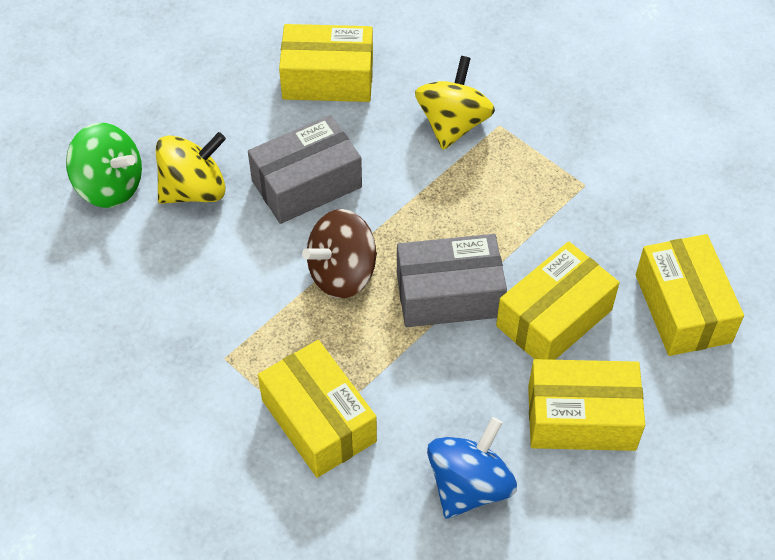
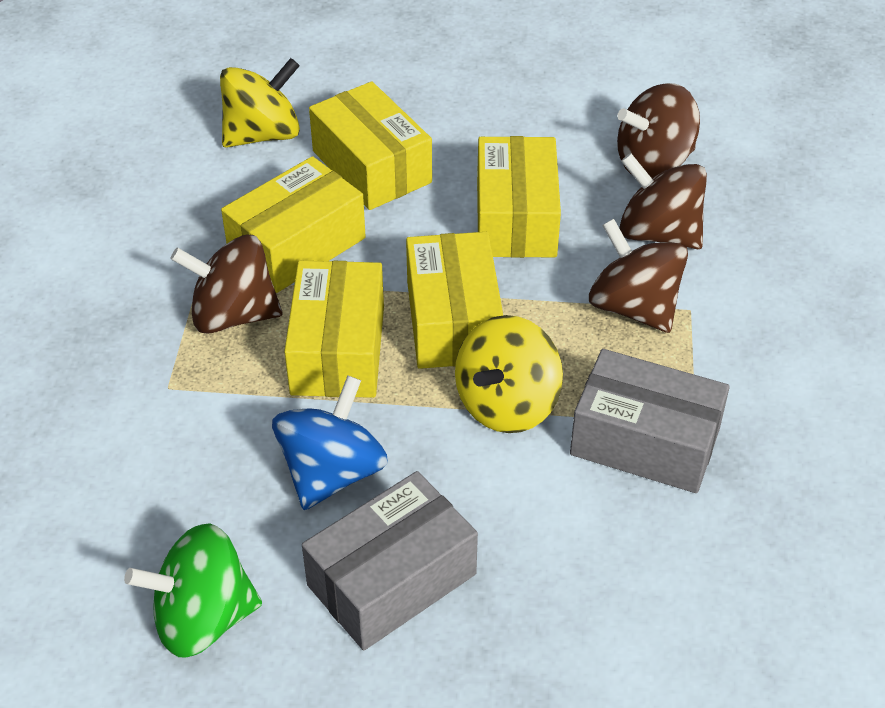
brown spinning top: [302,209,377,299] = 1 -> [171,235,282,334] [589,219,688,333] [617,83,700,178] [619,153,707,249] = 4

